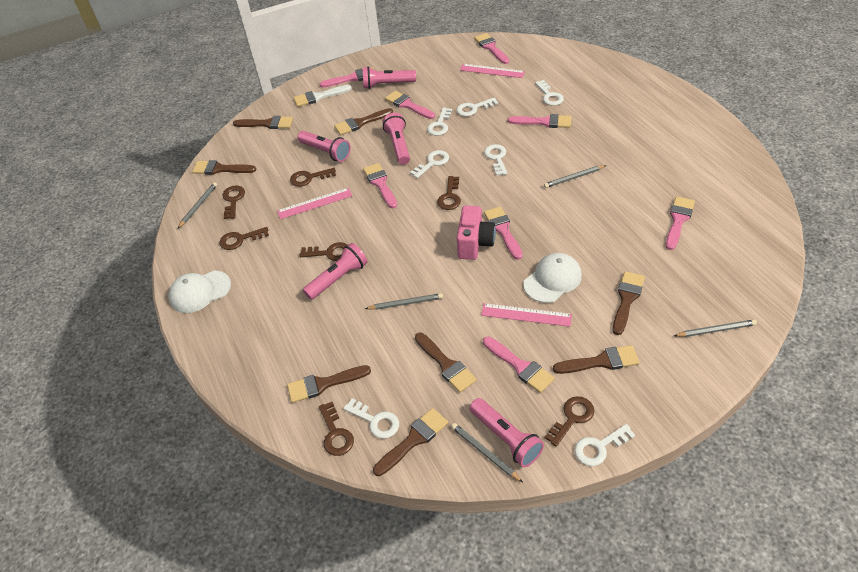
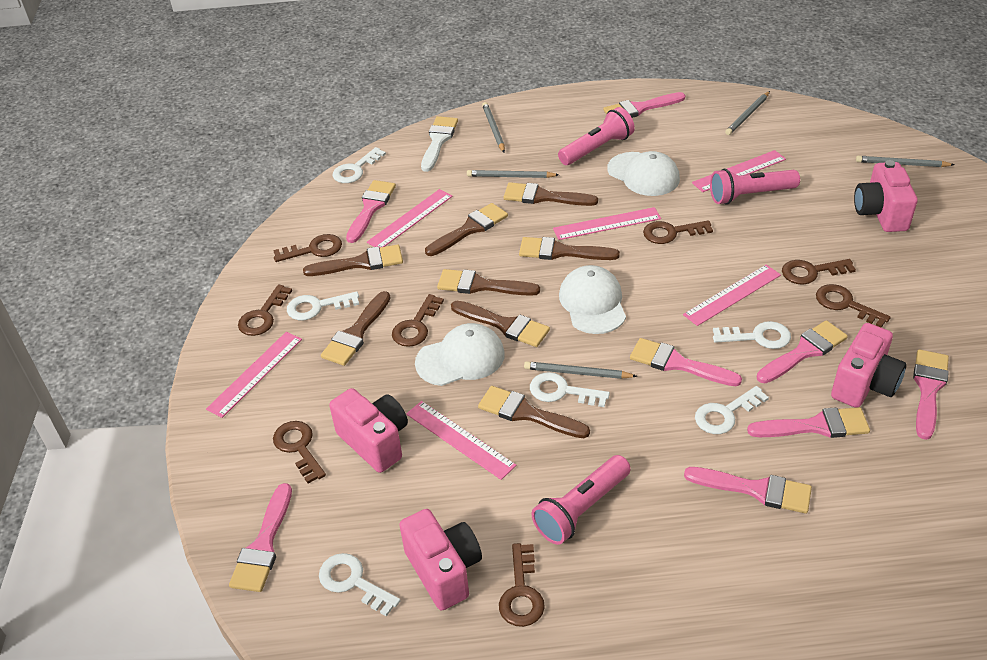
brown key: [219,227,269,250] [223,186,245,219] [290,168,336,187] [300,242,348,261] [319,402,354,456] [437,176,461,210] [544,396,594,447] = 7 -> [238,284,292,336] [273,234,342,262] [273,421,326,484] [392,294,444,347] [499,543,545,627] [643,220,713,244] [782,259,856,285] [816,284,891,328] = 8
pink camera: [457,206,496,260] = 1 -> [329,388,408,473] [399,509,482,611] [831,323,907,408] [854,160,918,232] = 4
pink flashlight: [298,131,351,162] [303,243,368,300] [362,66,416,89] [383,113,410,165] [470,398,544,467] = 5 -> [532,455,631,545] [558,107,635,165] [710,169,800,205] = 3
pink ruler: [277,188,352,219] [460,64,525,78] [481,303,572,327] = 3 -> [206,332,302,418] [367,189,453,248] [406,401,517,480] [553,207,661,240] [683,265,781,326] [692,150,786,192] = 6
white cap: [169,271,231,313] [523,253,582,303] = 2 -> [415,323,505,386] [559,265,626,334] [607,151,680,196] = 3
white key: [343,398,399,439] [410,150,449,178] [427,107,452,136] [456,97,498,116] [484,144,508,176] [535,80,564,106] [574,424,635,466] = 7 -> [287,292,359,320] [319,553,401,617] [333,147,386,183] [530,372,610,407] [695,386,769,434] [713,321,791,349] = 6

